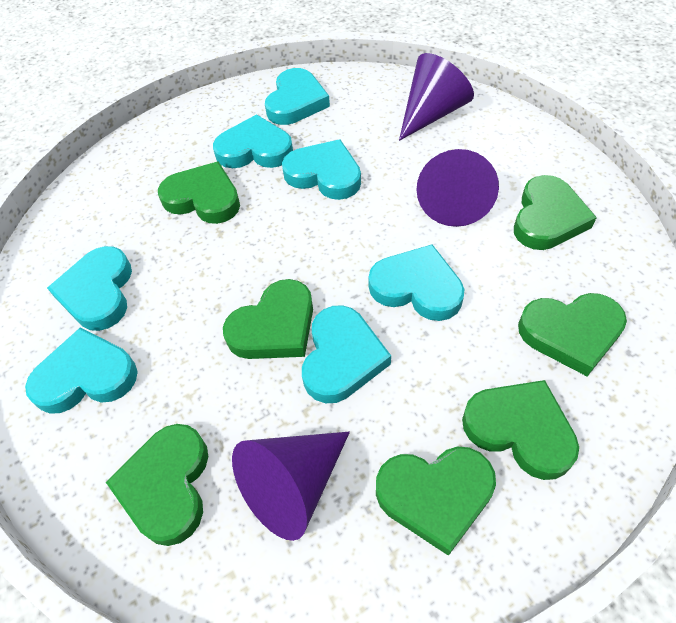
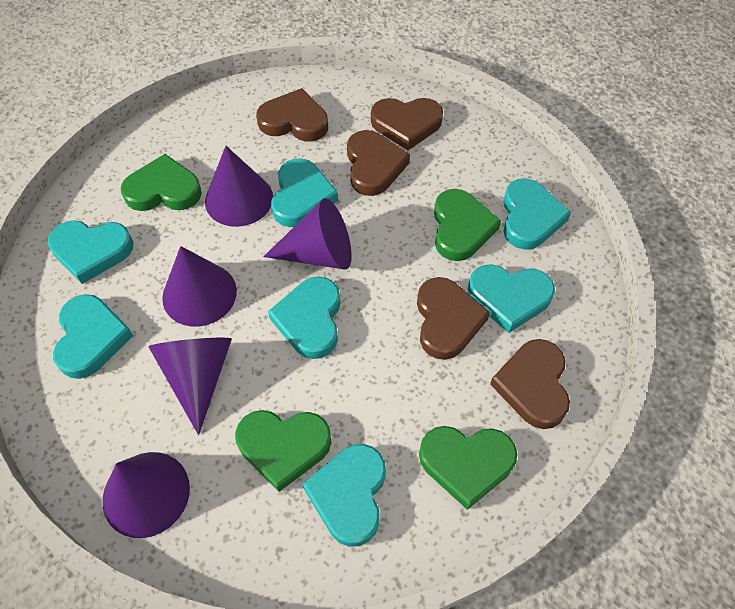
brown heart: none = 0 -> [256,88,328,142] [347,130,410,196] [371,98,443,150] [417,277,490,360] [490,339,570,429] = 5
green heart: [106,424,208,546] [158,162,240,224] [223,279,313,359] [376,447,496,556] [462,380,579,480] [514,175,597,250] [518,293,627,376] = 7 -> [121,154,202,211] [235,410,332,492] [419,426,517,510] [434,189,501,261] = 4
purple cone: [232,432,350,541] [399,53,474,141] [416,149,499,227] = 3 -> [103,452,190,538] [148,338,232,435] [162,246,237,327] [205,146,273,227] [264,198,352,270] = 5

